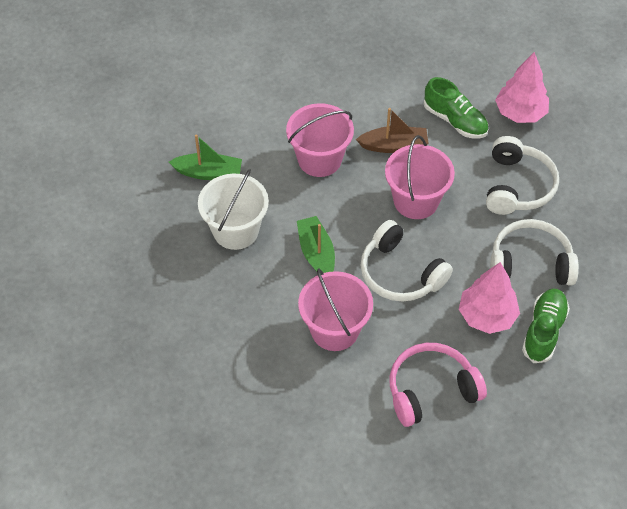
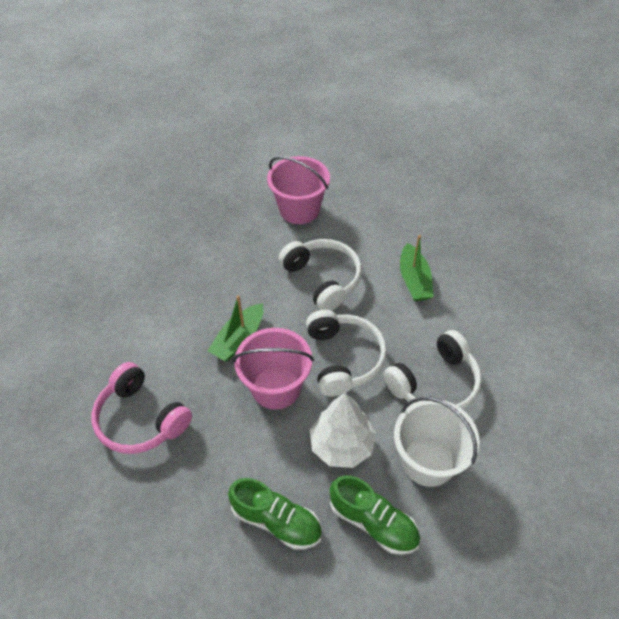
brown boat: [356,108,428,153] = 1 -> none = 0
pink bucket: [286,103,354,177] [298,269,373,351] [385,135,455,219] = 3 -> [233,328,314,410] [267,156,330,224] = 2
pink tree: [459,262,520,334] [495,52,549,123] = 2 -> none = 0
white tree: none = 0 -> [310,393,376,468] = 1

